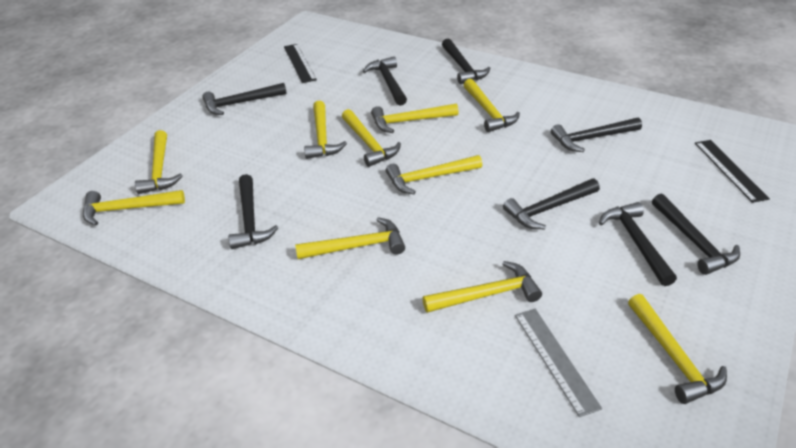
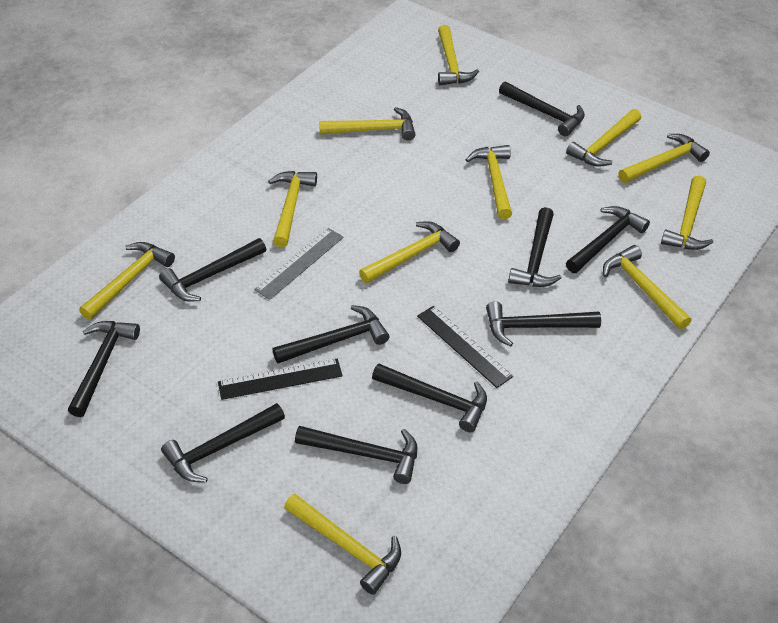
black hammer: [202,83,287,115] [228,174,278,249] [363,56,407,106] [442,38,491,84] [503,178,600,229] [551,117,642,152] [599,202,677,286] [652,194,740,275] = 8 -> [68,321,140,417] [159,238,266,301] [161,403,285,482] [272,305,389,363] [295,426,417,484] [372,364,487,432] [486,301,601,347] [499,81,585,137] [508,207,561,287] [566,206,650,273] = 10
yellow hammer: [83,190,185,226] [135,130,183,194] [295,217,405,259] [304,101,347,159] [342,109,401,167] [371,103,459,133] [386,155,482,194] [423,261,542,313] [464,79,520,132] [628,294,727,404] = 10 -> [79,242,175,320] [268,171,317,247] [284,494,401,595] [319,107,415,141] [359,221,460,283] [438,25,479,85] [466,145,512,220] [566,109,641,167] [603,245,692,330] [618,134,710,183] [661,176,713,250] = 11

